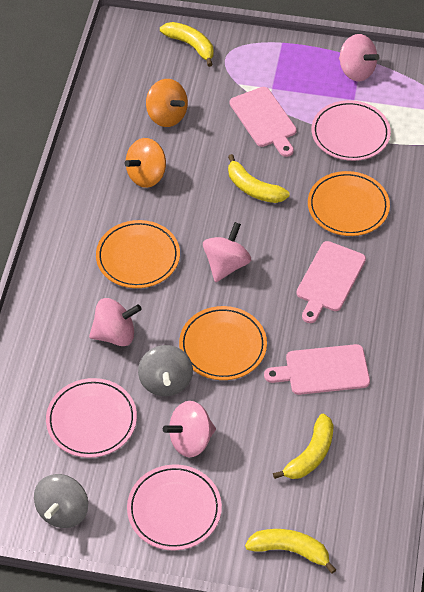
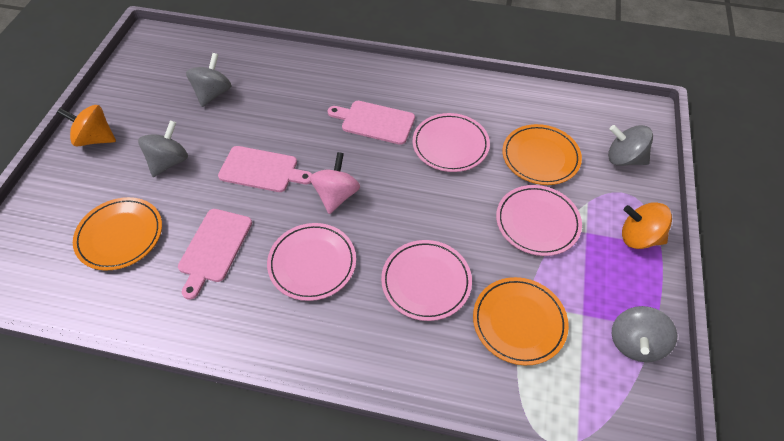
grey spinning top: [34,474,88,528] [138,345,193,396] = 2 -> [138,120,188,177] [186,53,231,107] [608,125,653,166] [612,306,677,362] = 4
pink plate: [46,378,137,458] [127,464,222,551] [312,100,391,161] = 3 -> [267,223,356,301] [381,240,472,321] [413,113,490,172] [496,185,582,256] = 4
pink spinning top: [89,298,142,346] [163,401,216,458] [203,222,251,282] [339,34,379,81] = 4 -> [310,152,360,214] = 1
yellow banana: [160,22,214,67] [228,154,289,203] [245,529,336,574] [273,414,334,479] = 4 -> none = 0

